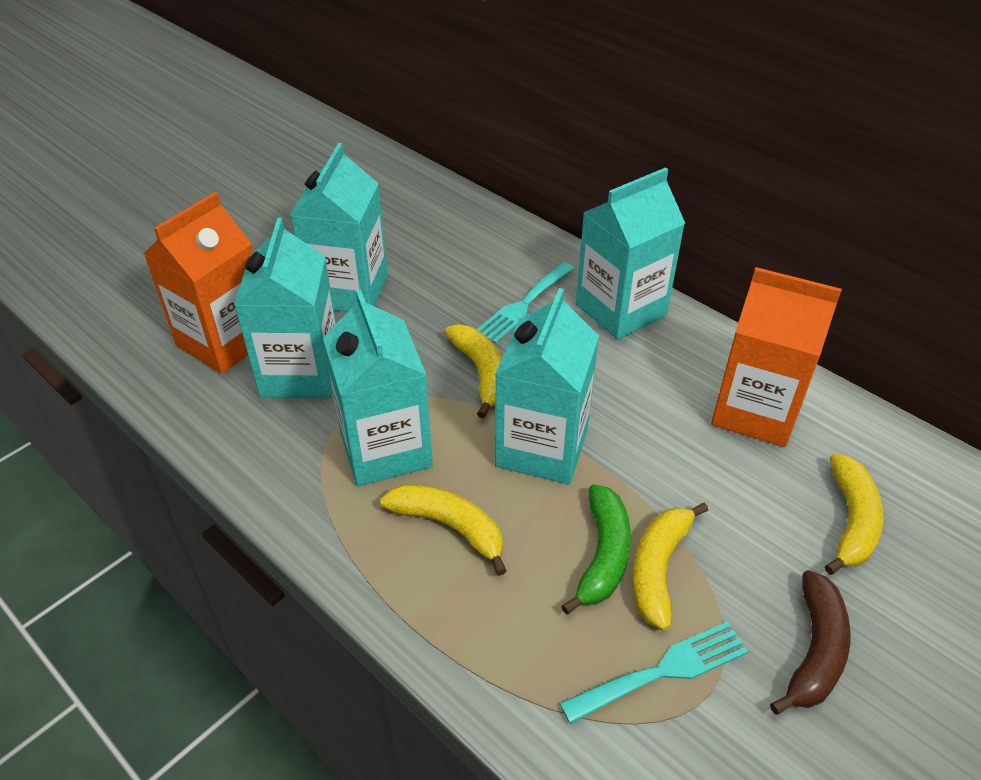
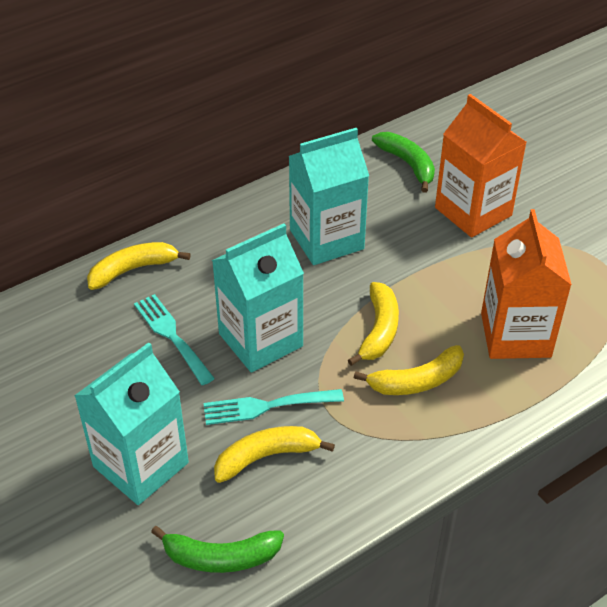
brown banana: [770,570,850,715] = 1 -> none = 0
green banana: [561,484,631,615] = 1 -> [151,526,284,573] [372,132,435,193] = 2
turquoise carton: [234,218,336,398] [290,143,388,312] [323,289,433,487] [495,288,599,484] [576,167,685,340] = 5 -> [74,342,189,505] [212,223,304,373] [289,128,369,265] = 3

